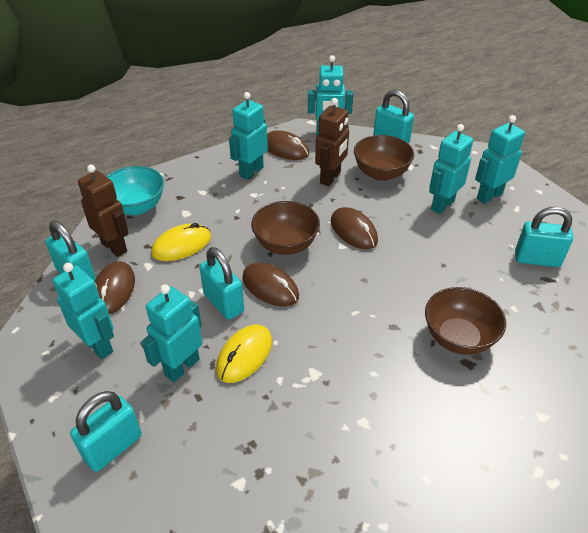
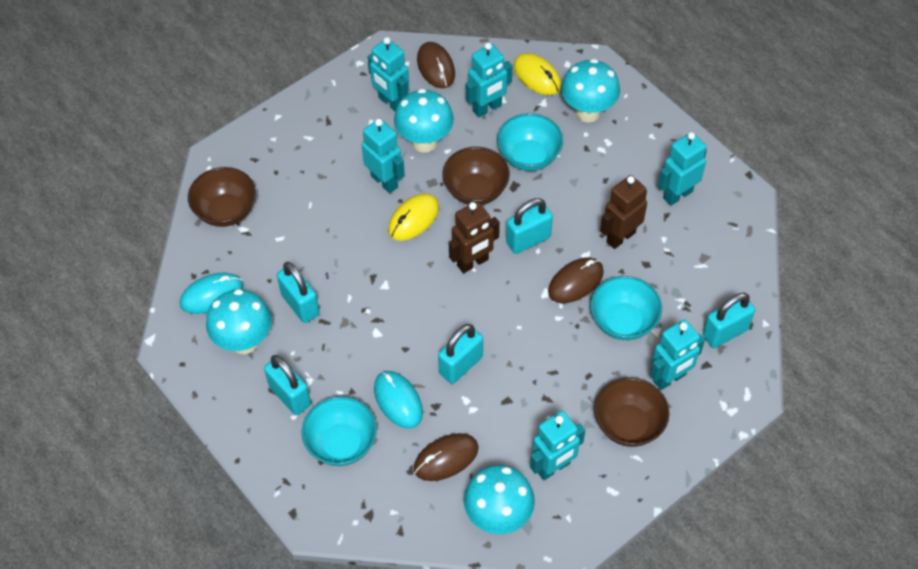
brown mouse: [95,261,135,315] [242,263,299,307] [267,130,309,160] [331,207,378,249] = 4 -> [414,433,479,481] [417,42,455,88] [548,257,604,303] = 3
turquoise bowl: [106,166,164,215] = 1 -> [302,396,377,466] [497,113,563,171] [591,276,662,340] = 3
turquoise mouse: none = 0 -> [180,273,243,314] [374,371,423,429] = 2
turquoise mushroom: none = 0 -> [206,289,272,354] [394,88,454,153] [464,465,535,534] [561,59,620,123] = 4

